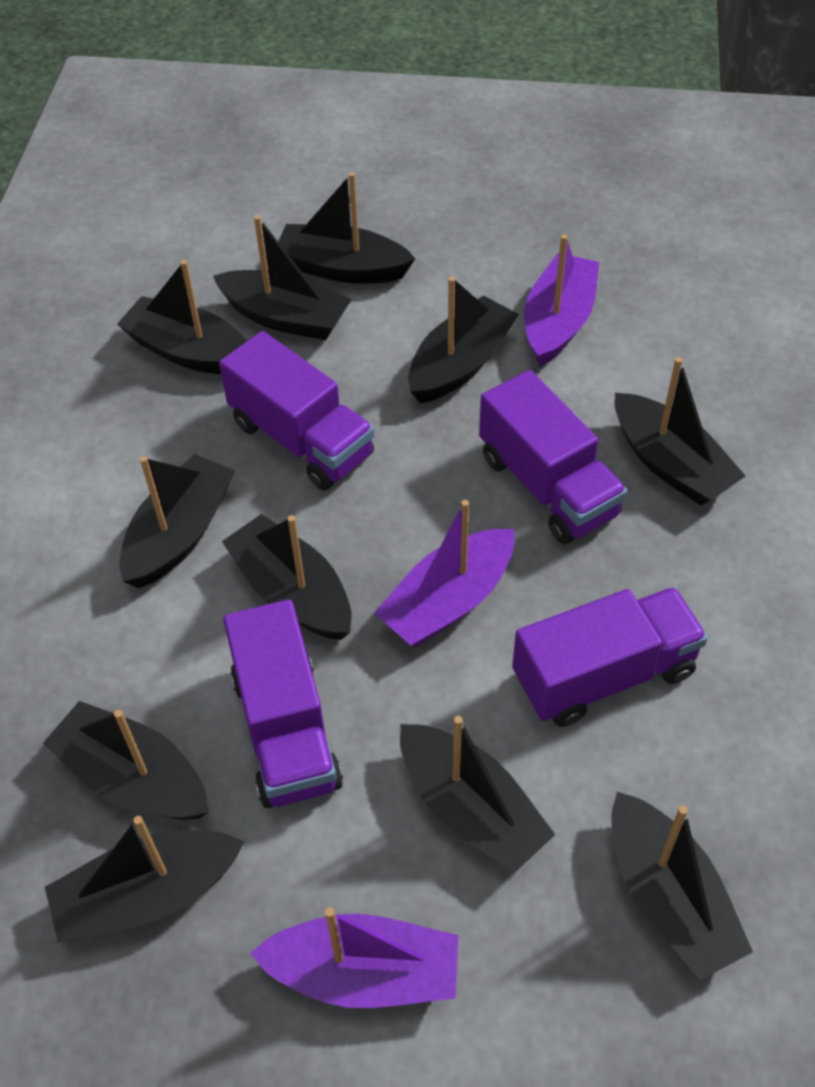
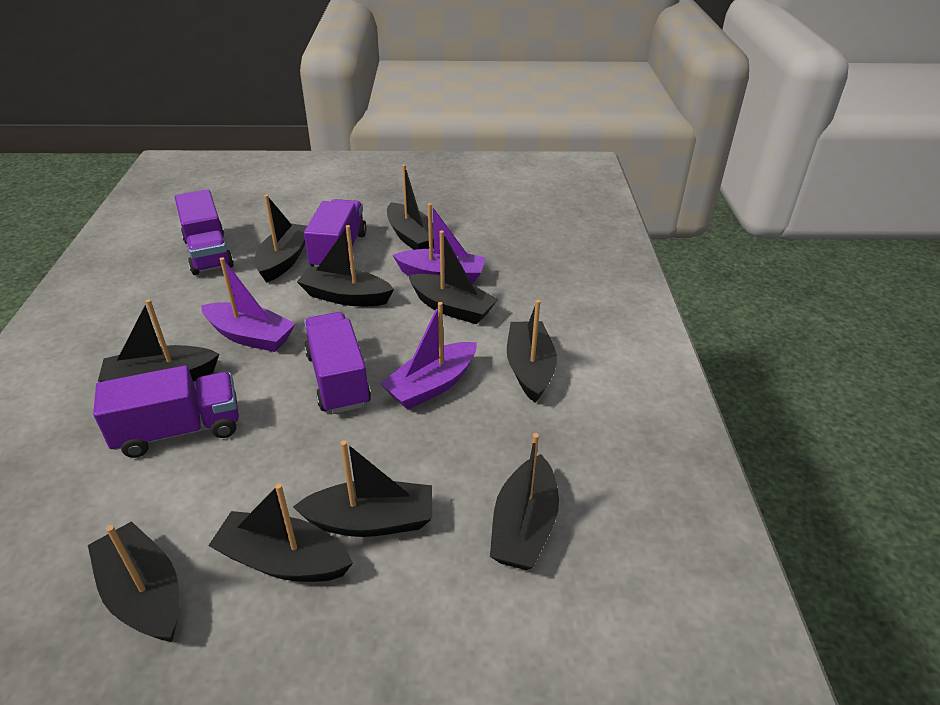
black boat: [43,701,209,820] [45,816,245,943] [117,260,247,374] [119,454,235,588] [213,215,352,340] [222,514,351,640] [278,172,415,284] [400,716,555,873] [408,276,519,403] [611,792,753,980] [615,357,746,506] = 11 -> [88,521,179,642] [98,299,219,382] [208,483,353,582] [254,195,307,283] [293,440,432,537] [297,225,394,306] [387,164,434,250] [409,231,498,324] [490,433,559,570] [507,300,557,402] = 10

